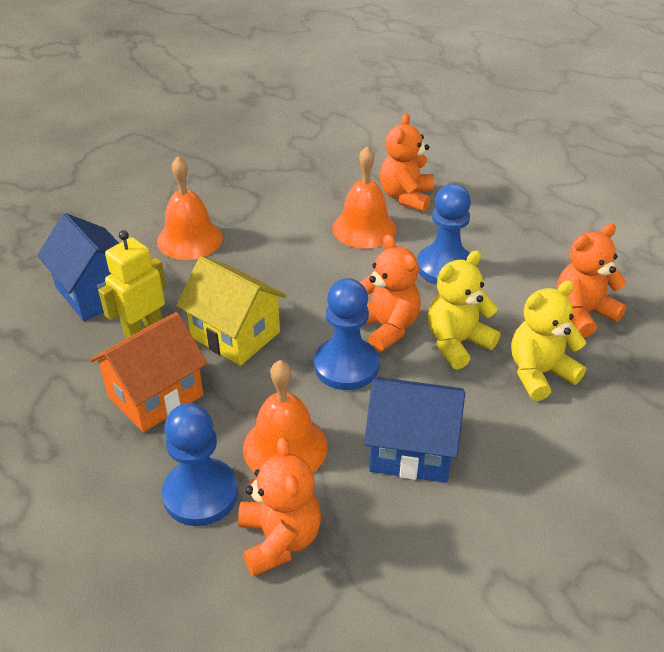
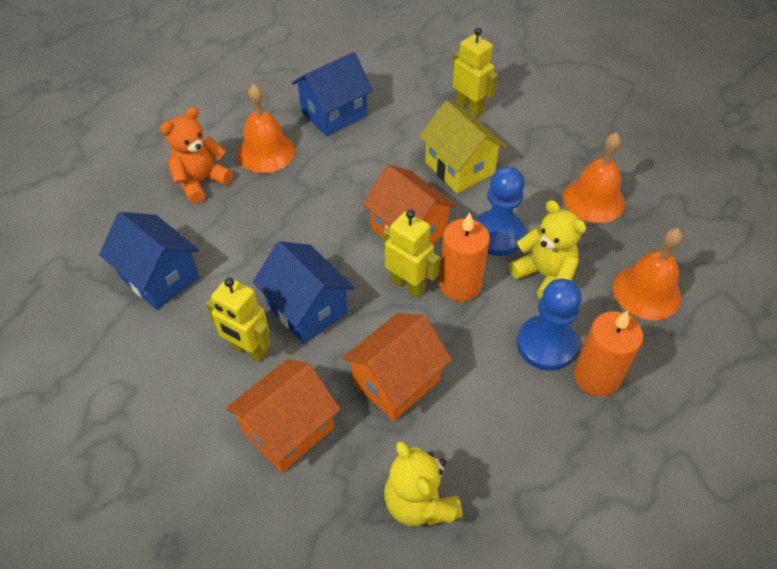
blue house: [37,213,119,321] [364,377,465,483] = 2 -> [99,212,199,310] [253,241,354,344] [292,52,373,136] = 3
blue pawn: [162,403,238,526] [314,278,379,390] [417,184,471,285] = 3 -> [475,166,526,256] [517,279,582,370] = 2
orange candle: none = 0 -> [439,213,490,302] [574,310,643,397] = 2
orange house: [90,312,208,432] = 1 -> [226,359,340,473] [342,313,452,421] [363,164,457,244] = 3
orange teddy bear: [238,437,321,577] [360,234,421,352] [380,113,434,212] [557,223,627,338] = 4 -> [160,107,233,204] = 1
yellow robot: [98,230,166,338] = 1 -> [206,277,271,362] [383,210,440,298] [453,28,498,117] = 3

